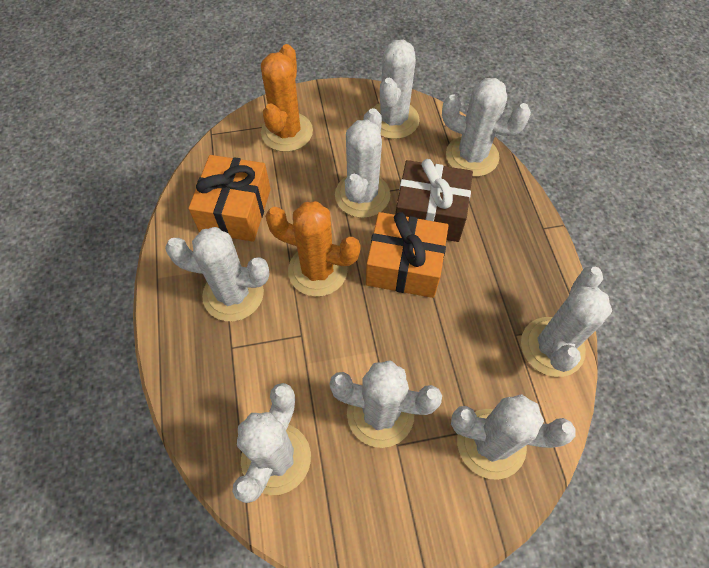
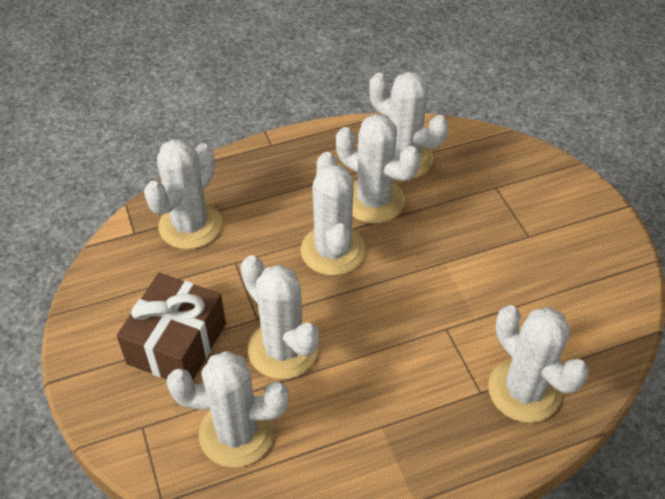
orange cactus: [261,44,313,152] [265,201,361,297] = 2 -> none = 0
orange gift: [188,155,271,242] [366,212,449,298] = 2 -> none = 0
white cactus: [165,227,269,321] [232,383,311,503] [329,360,442,448] [335,108,390,218] [373,40,420,139] [442,78,531,177] [451,394,575,480] [521,266,612,377] = 8 -> [144,139,222,249] [167,351,289,468] [241,255,319,379] [301,152,366,276] [336,114,420,224] [369,72,449,179] [488,305,589,423] = 7

